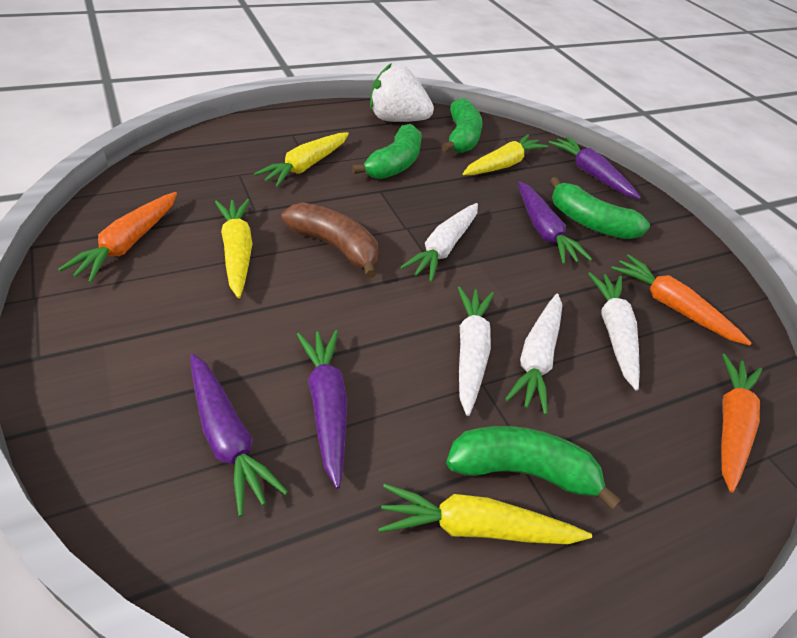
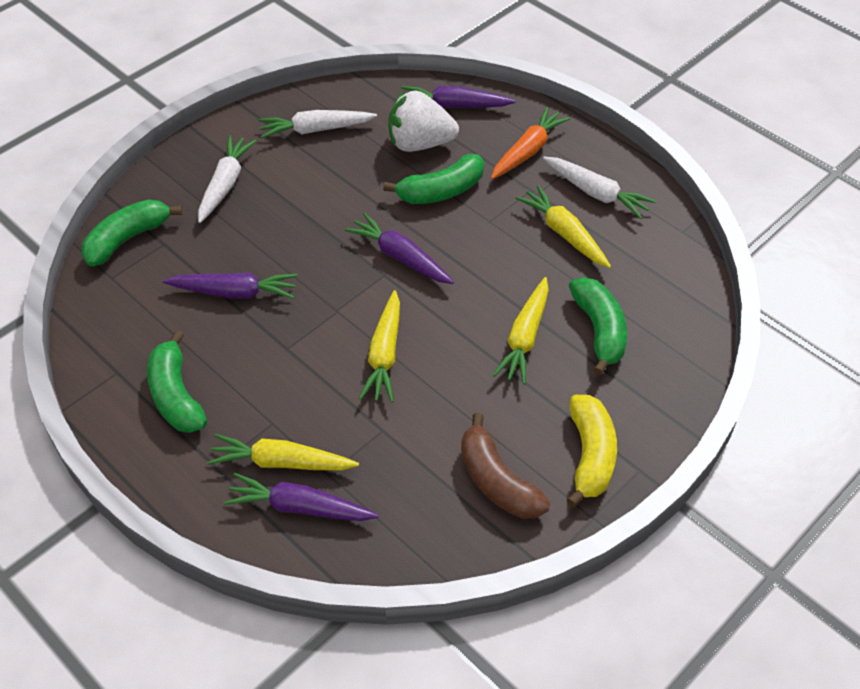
orange carrot: [58,192,177,283] [611,254,752,346] [721,354,762,492] = 3 -> [491,107,571,179] = 1
white carrot: [400,203,478,282] [458,286,494,416] [505,294,562,415] [588,272,640,390] = 4 -> [198,135,256,223] [258,110,377,139] [543,157,656,219] = 3
yellow banana: none = 0 -> [567,395,617,507] = 1

